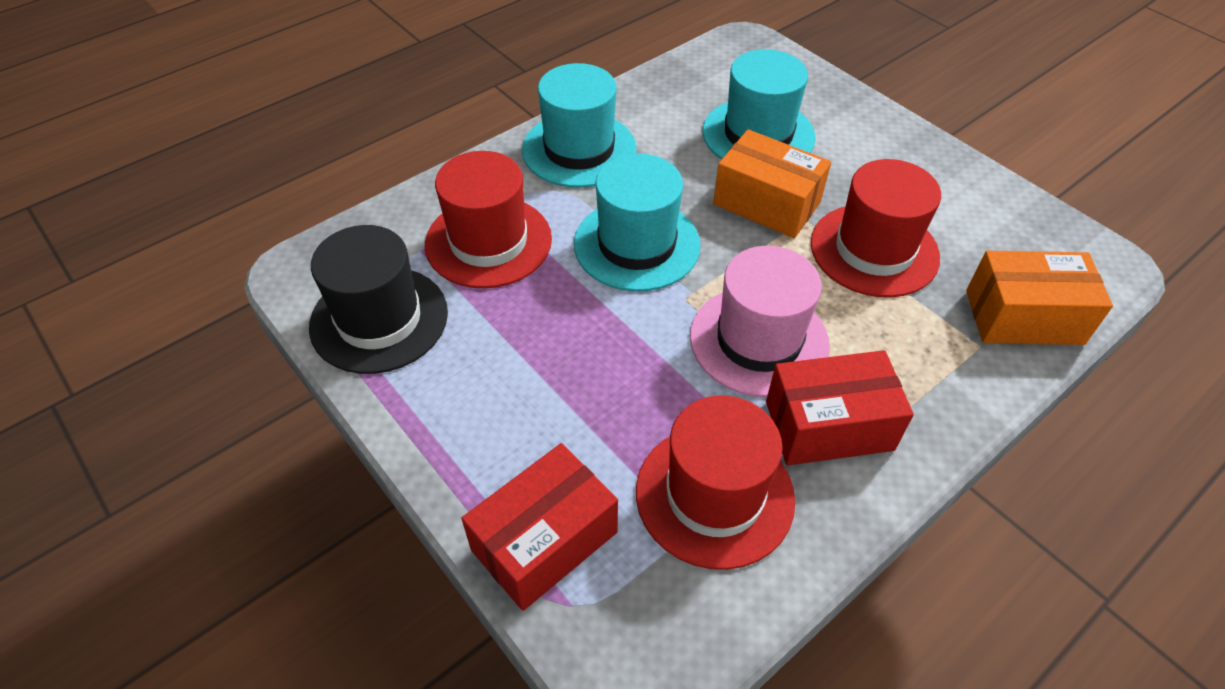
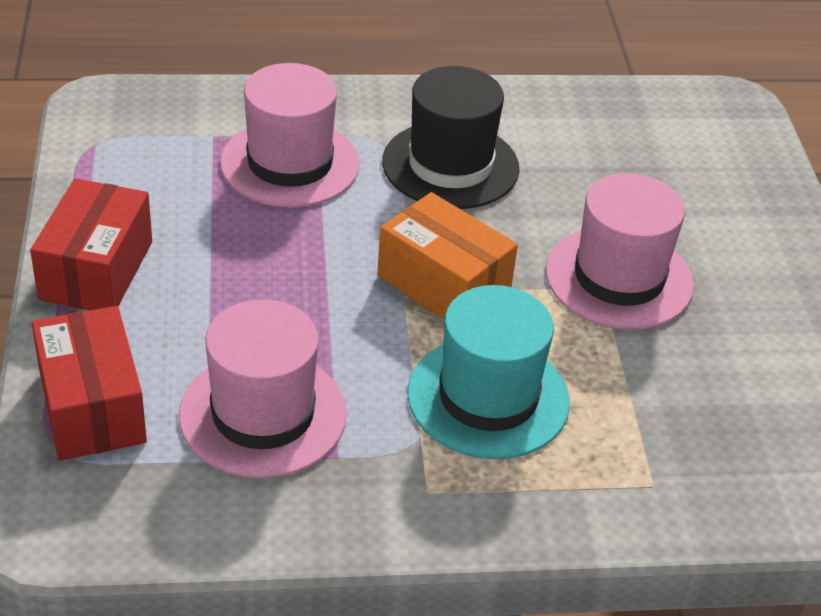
orange box: [713,129,831,238] [966,251,1113,345] = 2 -> [377,192,518,320] = 1
pink hat: [690,246,830,397] = 1 -> [179,299,347,478] [220,63,360,208] [546,173,694,330] = 3
red hat: [425,151,552,289] [636,395,795,570] [811,159,941,298] = 3 -> none = 0
turquoise hat: [522,63,636,188] [574,154,701,292] [703,49,816,159] = 3 -> [407,285,570,459] = 1

